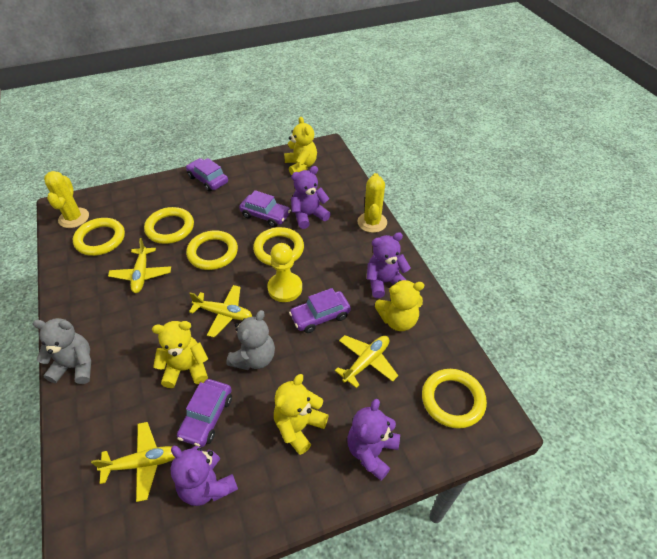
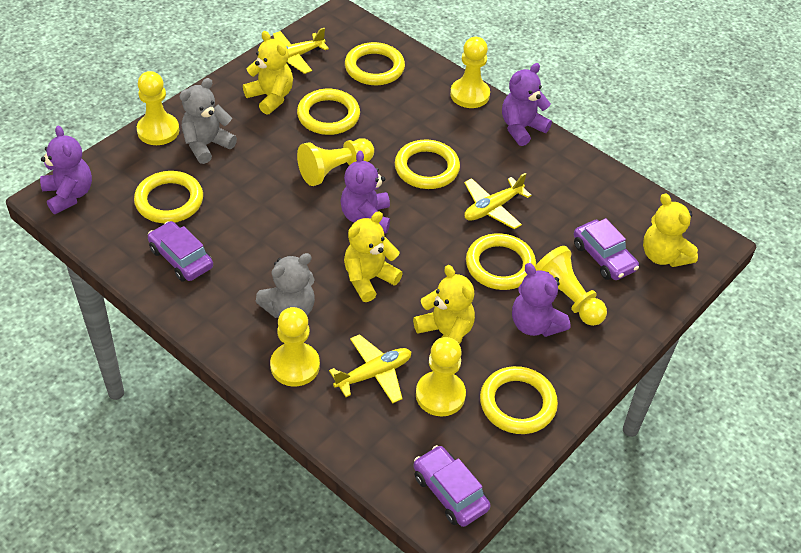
purple car: [177,379,232,447] [186,158,228,192] [239,190,291,227] [289,288,351,333] = 4 -> [148,221,213,282] [413,445,491,527] [574,218,639,280] = 3
yellow cactus: [44,171,89,228] [357,173,387,233] = 2 -> none = 0
yellow pawn: [267,243,302,302] = 1 -> [137,71,179,145] [270,307,320,387] [297,138,374,186] [416,337,466,417] [450,37,490,108] [535,246,607,326] = 6
yellow plane: [91,422,175,502] [108,238,171,293] [189,285,252,338] [335,335,398,388] = 4 -> [273,28,329,74] [329,334,411,403] [464,173,532,229] = 3
yellow ring: [73,218,125,256] [144,207,194,244] [186,231,238,270] [253,227,304,266] [422,369,487,429] = 5 -> [134,171,203,223] [297,89,360,135] [345,42,405,85] [395,140,460,189] [466,233,536,290] [480,366,558,434] = 6

